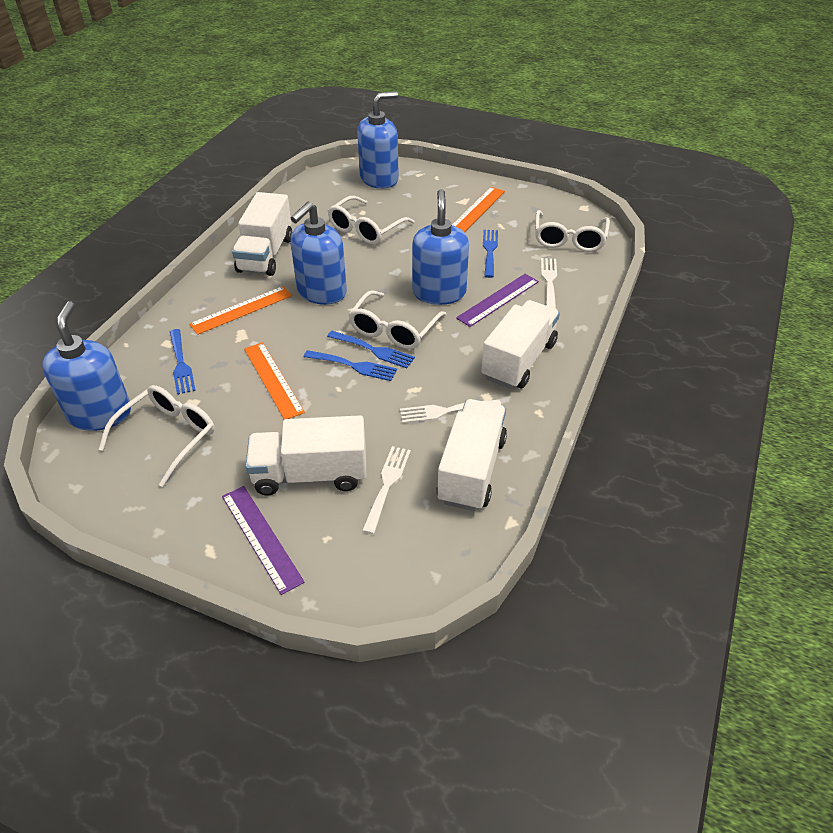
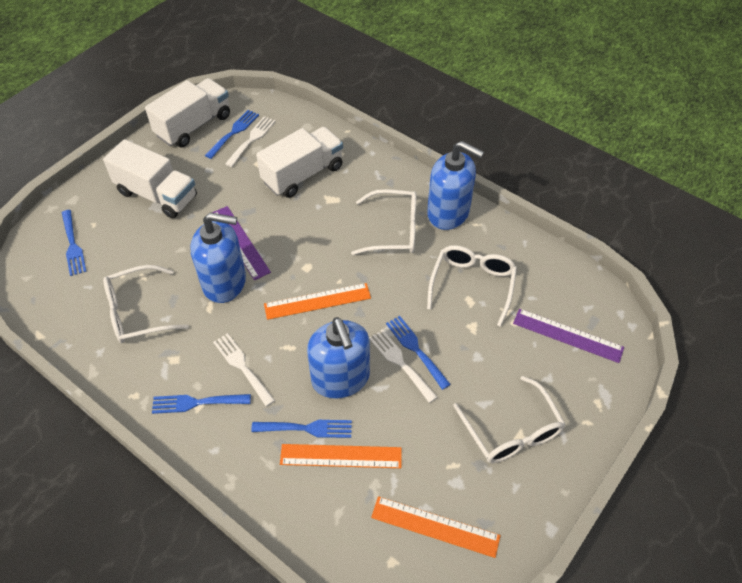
blue fork: [170,329,196,395] [304,350,397,381] [327,331,415,368] [483,230,498,278] = 4 -> [62,210,87,276] [152,394,251,414] [205,110,259,159] [251,420,352,438] [386,316,451,390] = 5
blue soap dispenser: [42,301,131,431] [290,202,347,305] [357,91,399,189] [412,189,469,305] = 4 -> [190,213,246,303] [307,317,370,399] [427,141,484,230] = 3
white truck: [232,192,292,276] [245,415,366,496] [436,399,507,511] [481,300,560,389] = 4 -> [103,139,197,218] [145,78,230,148] [256,127,343,198] = 3

